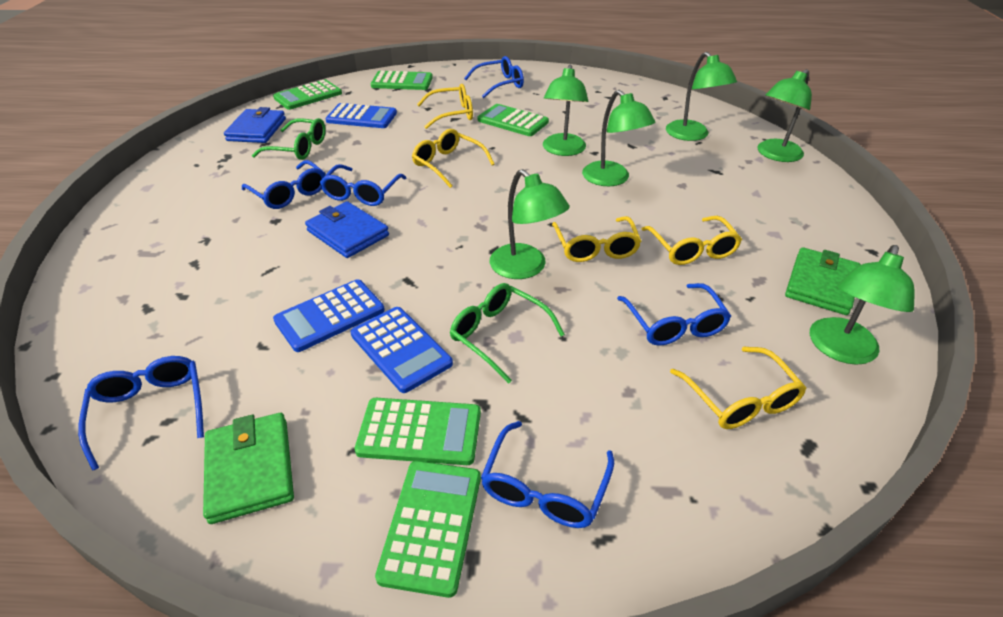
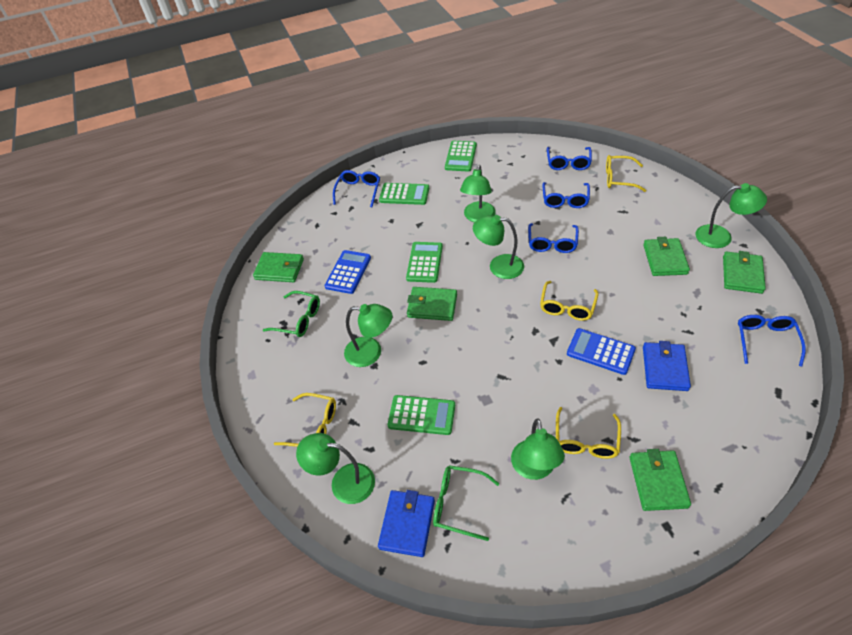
blue calculator: [273,279,385,352] [325,103,397,128] [351,307,453,393] = 3 -> [324,250,371,294] [567,328,636,375] = 2
blue glasses: [78,356,204,471] [242,160,326,209] [320,164,406,206] [464,56,524,98] [481,421,614,528] [617,283,731,346] = 6 -> [333,170,380,207] [528,223,579,253] [542,182,590,208] [547,147,592,170] [738,315,806,367] = 5
green calculator: [273,79,342,110] [355,398,481,465] [371,71,433,90] [375,461,481,598] [478,104,549,136] = 5 -> [379,183,429,205] [388,395,455,435] [406,242,443,283] [445,141,477,172] = 4
green wallet: [203,413,294,524] [785,247,861,315] = 2 -> [253,252,304,282] [407,287,457,321] [629,449,691,511] [643,237,690,276] [723,251,766,294] = 5
yellow glasses: [412,129,494,188] [417,84,473,129] [552,216,641,262] [642,216,742,265] [670,347,806,429] = 5 -> [274,393,336,447] [540,281,598,321] [556,407,621,459] [606,155,647,192] = 4

